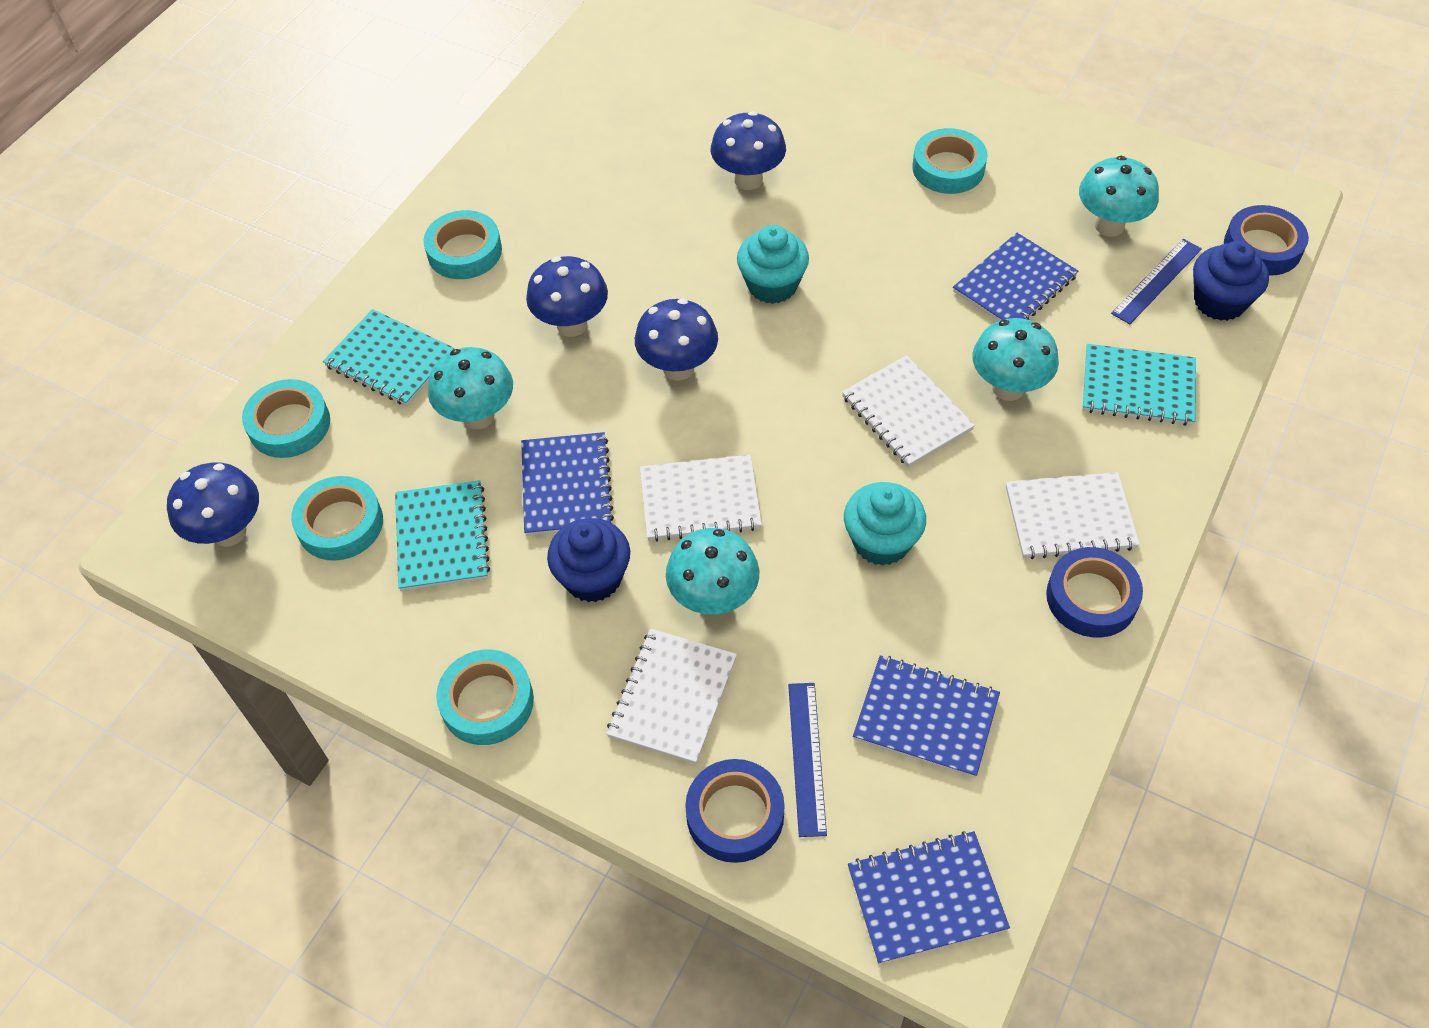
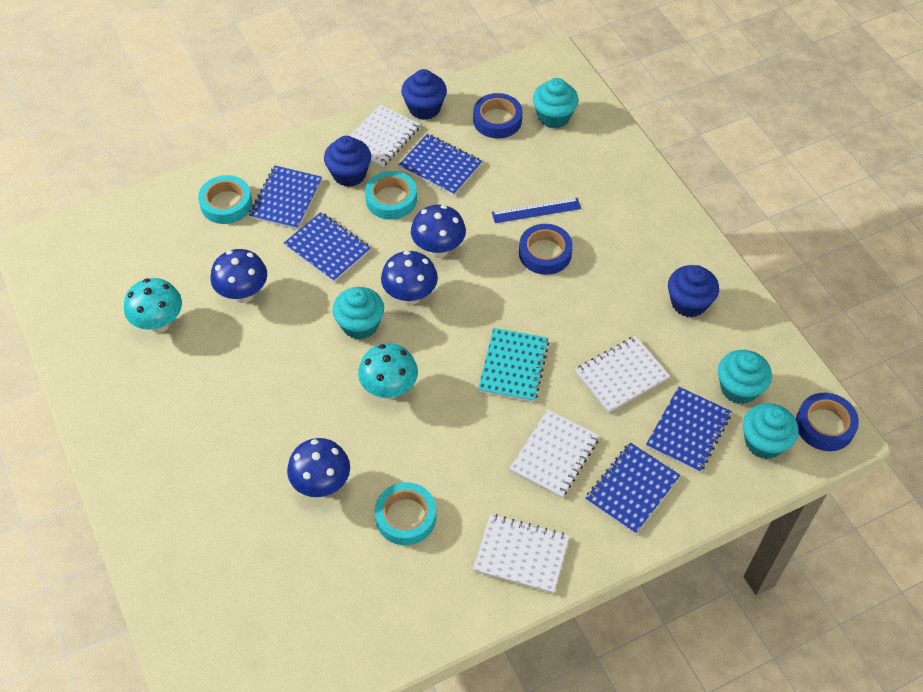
blue cupcake: [547,518,630,602] [1193,241,1269,321] = 2 -> [324,136,371,187] [401,69,447,120] [668,265,719,318] = 3
blue notebook: [521,432,614,536] [848,831,1010,964] [853,655,1000,778] [953,233,1078,321] = 4 -> [249,166,322,230] [284,212,371,282] [399,134,482,196] [585,442,681,534] [646,387,732,473] = 5
blue ruler: [788,683,827,837] [1111,239,1202,324] = 2 -> [492,198,581,223] = 1
turquoise cupcake: [737,225,809,304] [844,482,926,566] = 2 -> [332,287,384,340] [533,78,578,129] [718,350,772,404] [743,403,798,459] = 4
turquoise mushroom: [428,347,513,429] [666,528,759,615] [972,318,1059,401] [1079,156,1159,237] = 4 -> [124,278,182,333] [358,343,418,399] = 2
turquoise notebook: [323,309,455,406] [395,480,490,591] [1082,344,1196,426] = 3 -> [478,328,549,402] = 1
turquoise tape: [242,379,330,458] [291,476,383,561] [424,210,502,279] [436,649,534,745] [912,128,988,194] = 5 -> [198,175,252,224] [365,171,417,220] [374,482,436,545] = 3

